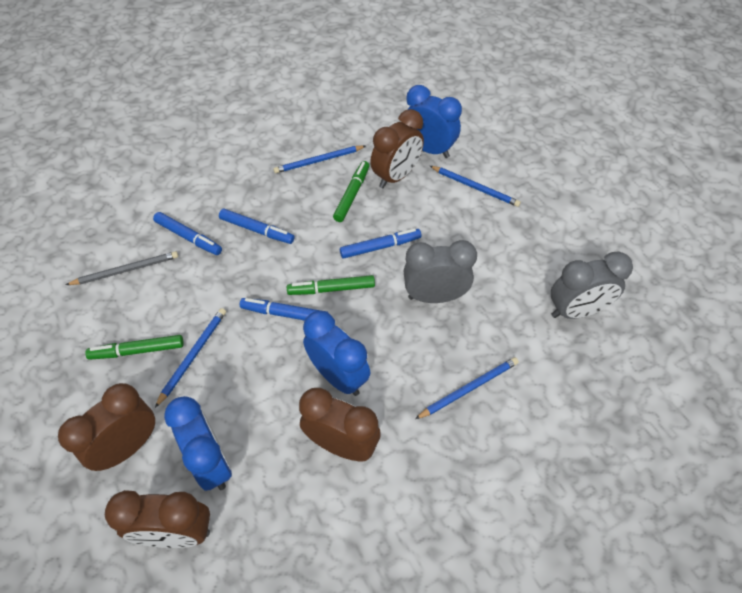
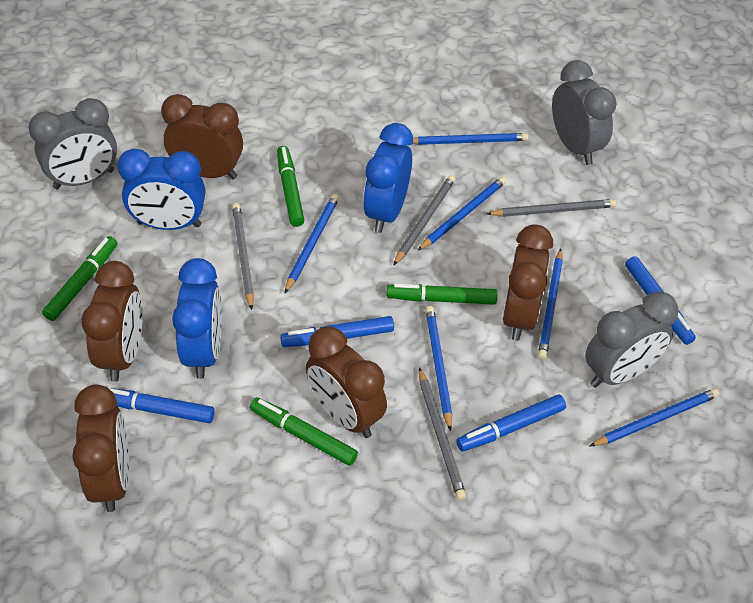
blue pencil: [155,308,226,408] [273,146,366,173] [415,357,519,419] [430,166,521,207] = 4 -> [285,194,339,293] [413,133,528,145] [417,177,506,251] [425,306,452,431] [538,249,563,359] [590,388,719,446] = 6
brown clock: [58,383,155,471] [105,490,210,548] [299,388,381,461] [370,109,424,188] = 4 -> [72,385,129,512] [81,261,143,382] [161,94,243,180] [306,327,387,438] [503,224,553,341] = 5
green marker: [85,335,184,360] [287,275,375,295] [333,161,369,222] = 3 -> [42,236,117,321] [250,397,358,466] [277,146,304,227] [386,283,498,305] = 4
grey clock: [404,240,477,303] [551,252,633,319] = 2 -> [28,98,117,190] [552,60,617,165] [585,291,678,388] = 3
grey pencil: [66,251,178,285] = 1 -> [232,203,254,310] [393,175,455,266] [419,367,466,500] [486,199,616,217] = 4

